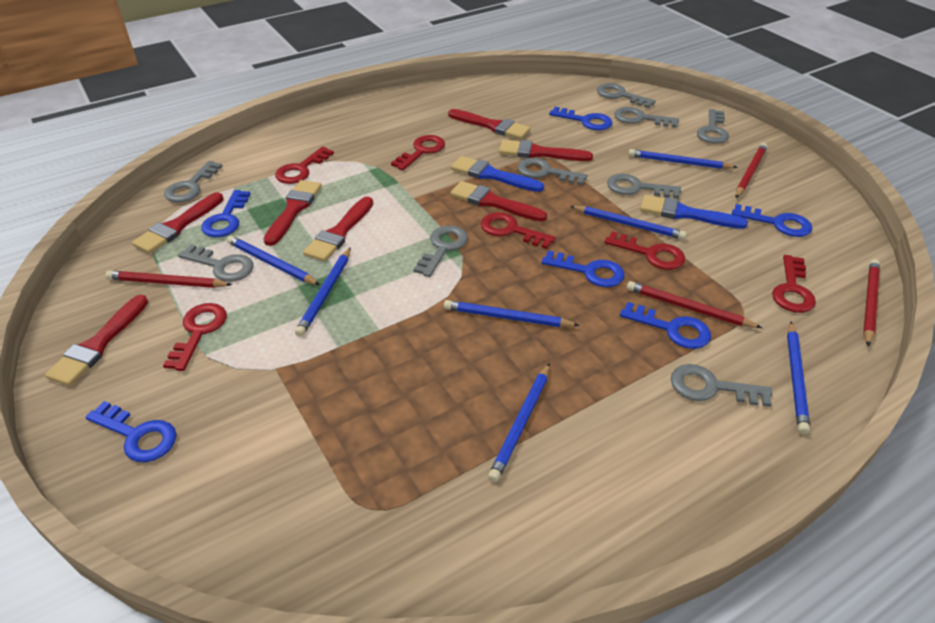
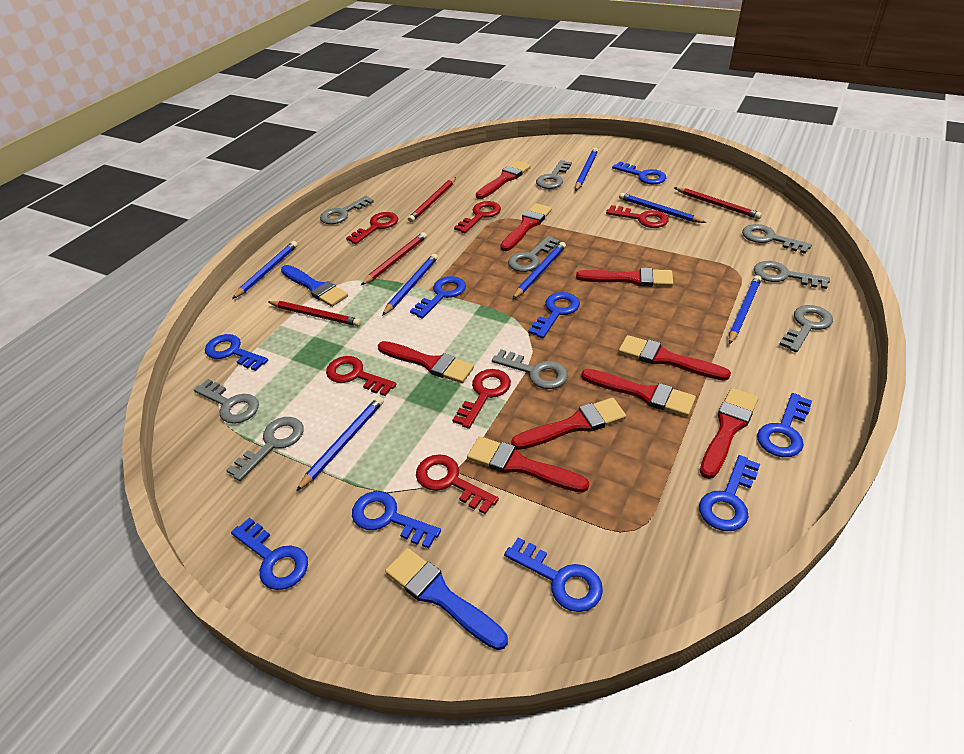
blue key: [86,401,176,462] [201,190,250,237] [541,250,624,287] [549,107,612,130] [620,302,711,349] [732,204,812,237] = 6 -> [205,334,268,371] [231,518,308,590] [352,491,441,548] [410,276,466,319] [504,538,603,612] [528,292,580,338] [612,162,666,184] [699,455,760,531] [757,393,812,457] = 9
red brush: [45,295,148,386] [132,192,224,254] [263,180,322,246] [303,197,373,262] [448,109,531,139] [450,181,547,221] [499,140,593,161] = 7 -> [378,341,474,383] [467,436,589,493] [476,161,531,199] [500,203,552,251] [511,398,626,450] [576,268,673,287] [581,369,696,417] [618,335,731,381] [700,388,758,479] = 9

